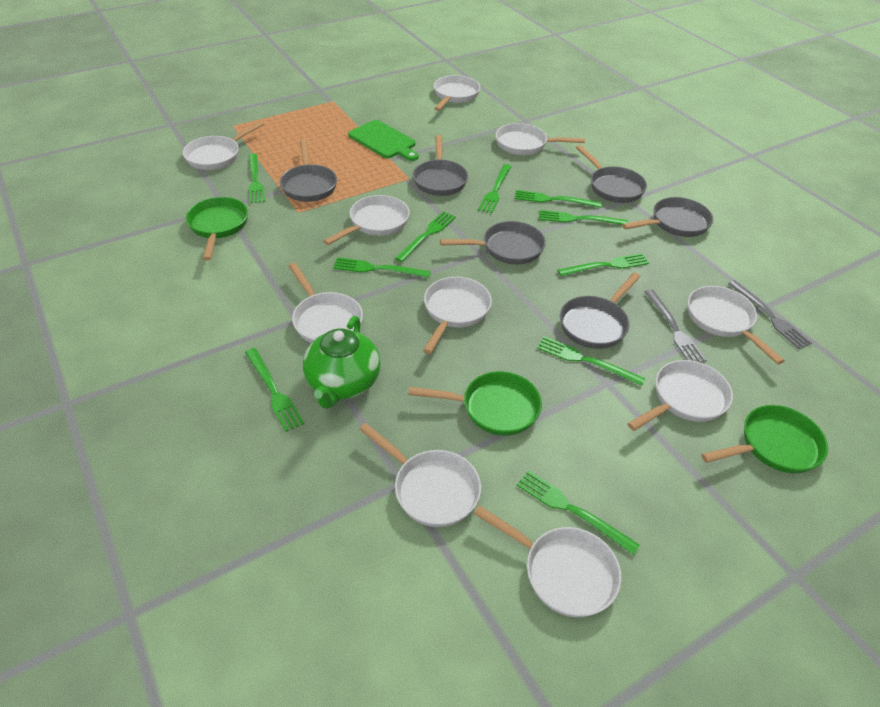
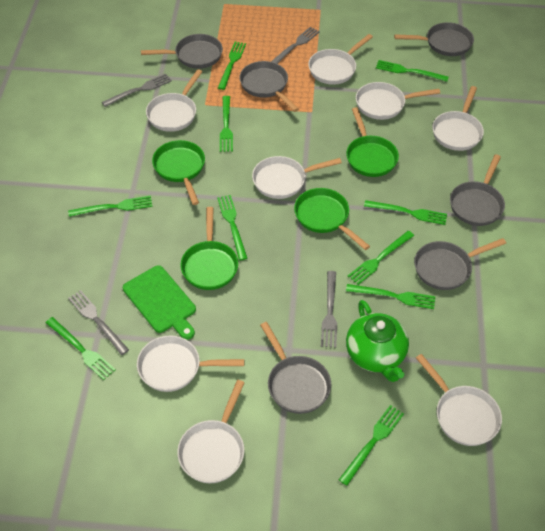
green pan: [186,197,248,261] [408,371,542,436] [701,405,828,473] = 3 -> [152,140,205,205] [180,207,238,290] [294,188,370,250] [346,107,399,177] = 4
grey fork: [645,289,707,362] [728,280,812,349] = 2 -> [68,290,129,355] [102,73,172,107] [271,27,320,64] [321,271,337,348] = 4
white pan: [183,121,264,170] [289,263,363,343] [323,195,410,245] [359,423,481,527] [423,277,492,354] [433,75,480,111] [474,505,621,617] [495,123,585,155] [627,360,733,431] [688,286,785,364] = 10 -> [137,336,245,392] [146,69,202,132] [177,380,245,483] [252,156,342,199] [308,34,373,85] [356,82,440,120] [416,354,502,446] [432,86,484,151] = 8

